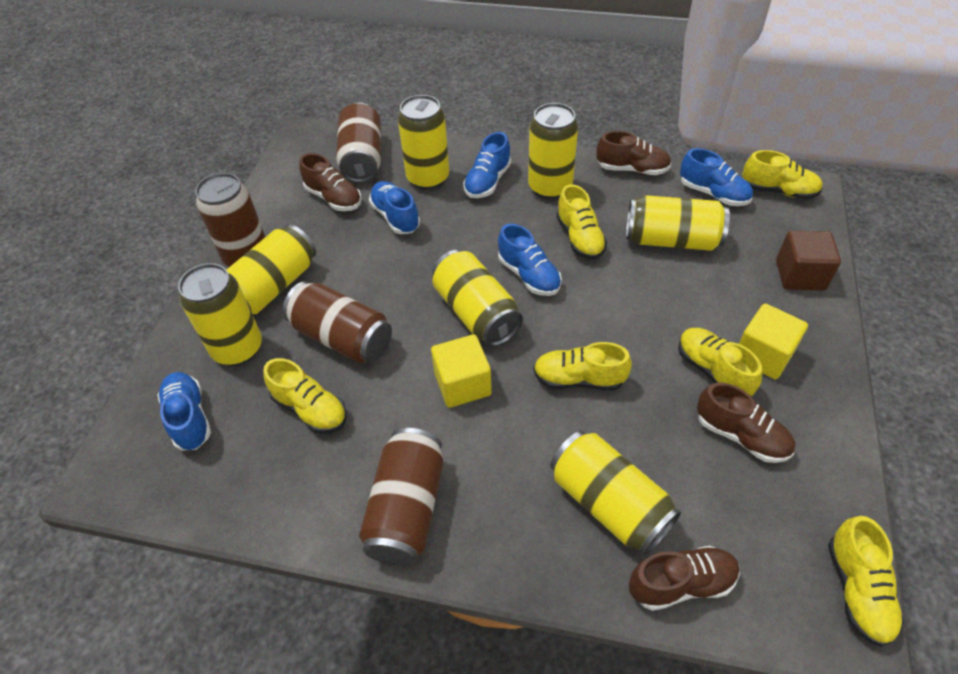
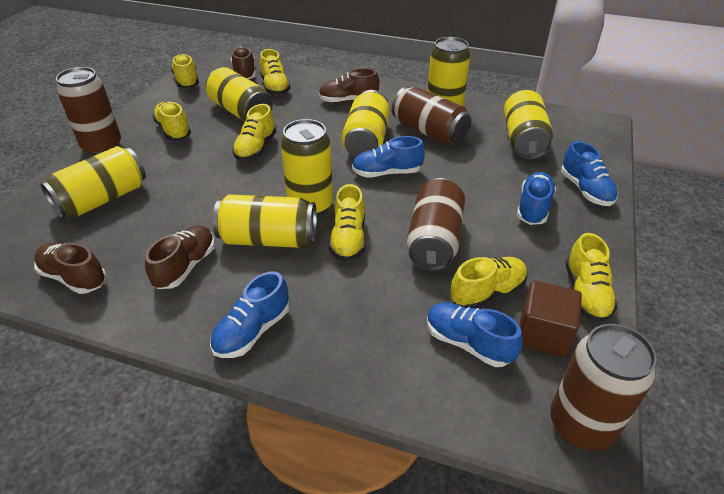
yellow cube: [431,334,492,408] [739,303,808,379] = 2 -> none = 0
yellow shoe: [263,358,347,434] [533,342,632,391] [556,184,607,259] [678,328,762,396] [742,150,823,200] [828,516,904,647] = 6 -> [152,101,191,140] [171,54,199,88] [232,104,276,161] [260,49,290,95] [329,184,366,261] [450,257,527,308] [565,233,618,322] = 7

